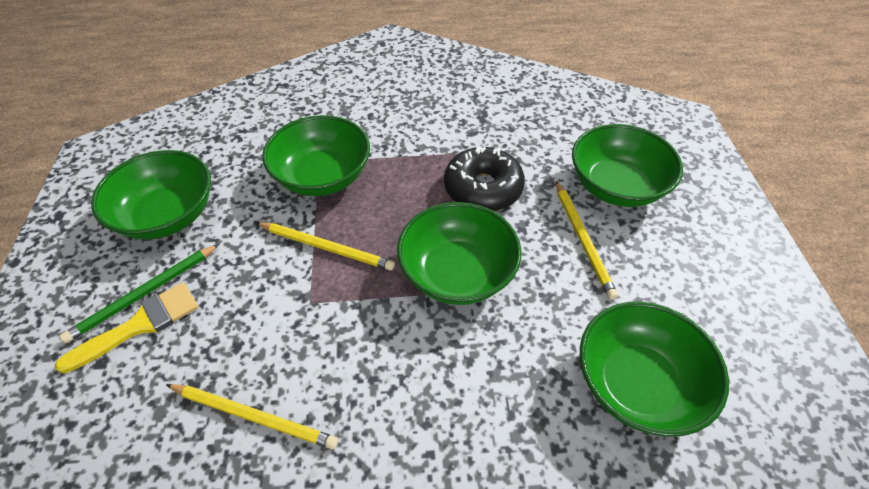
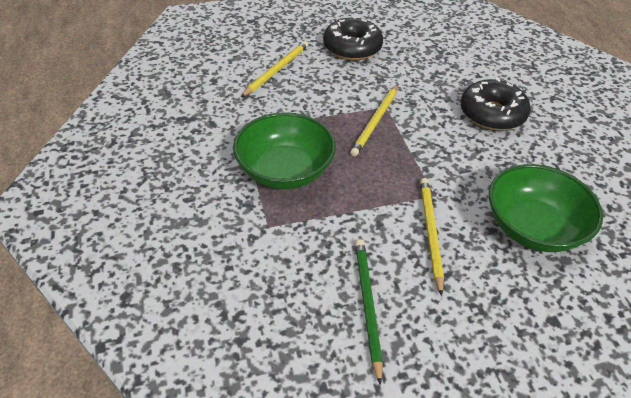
black donut: [444,147,525,211] = 1 -> [323,16,383,60] [461,78,531,131] = 2
green bowl: [91,150,211,239] [262,115,370,196] [397,202,522,305] [572,124,683,207] [580,302,729,437] = 5 -> [233,112,336,189] [489,164,603,252] = 2
yellow brush: [55,282,198,373] = 1 -> none = 0

